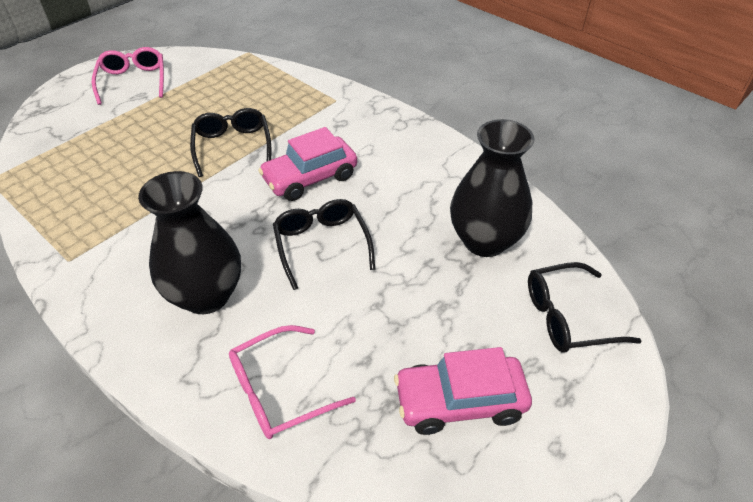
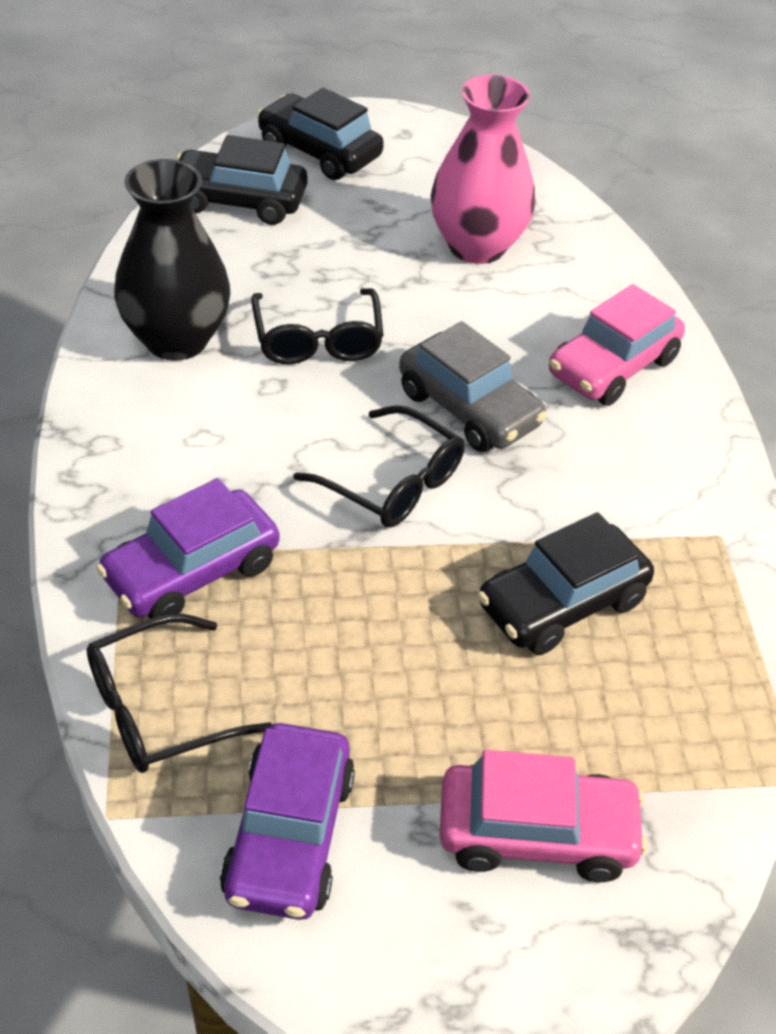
black car: none = 0 -> [177,135,308,225] [257,88,384,180] [478,512,654,655] = 3
black vase: [138,171,241,314] [450,119,534,257] = 2 -> [114,159,230,361] = 1
grey car: none = 0 -> [399,321,547,452] = 1
pink glasses: [92,47,164,105] [229,325,356,439] = 2 -> none = 0
pink vase: none = 0 -> [431,74,535,264] = 1
purple car: none = 0 -> [96,478,279,619] [220,723,355,920] = 2

